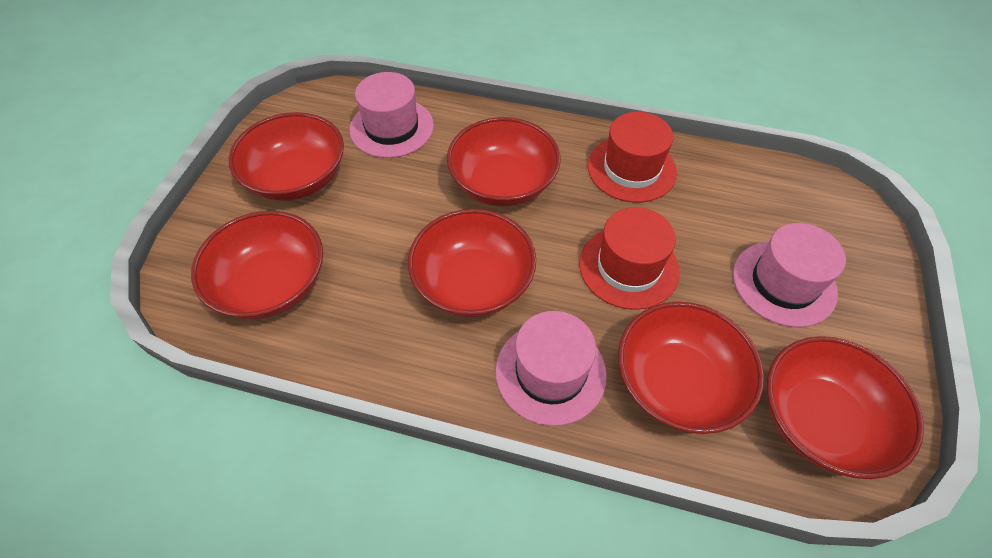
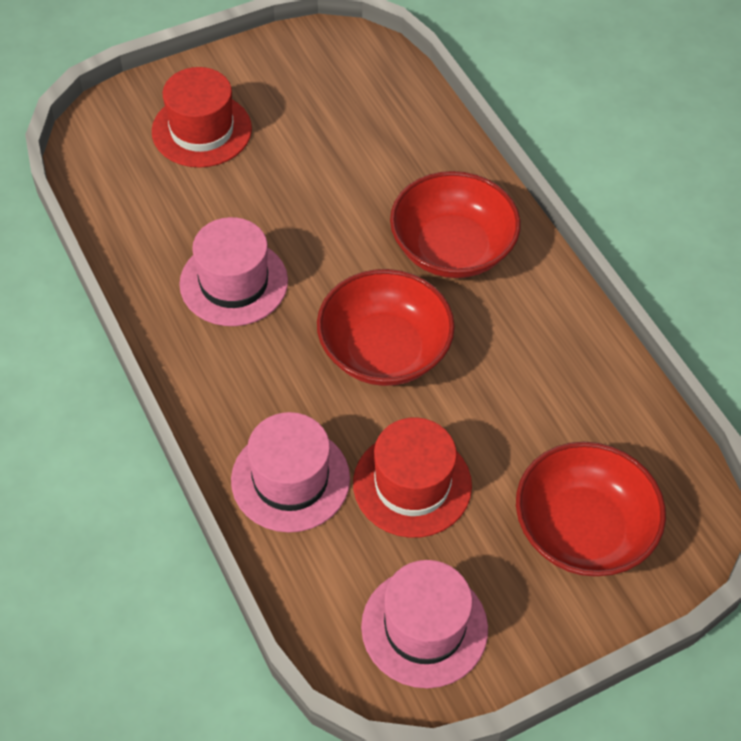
red bowl: [191,211,323,319] [229,112,344,201] [408,209,536,317] [447,117,561,206] [618,302,764,434] [767,336,924,479] = 6 -> [317,269,455,386] [390,171,521,278] [516,442,666,576] = 3

